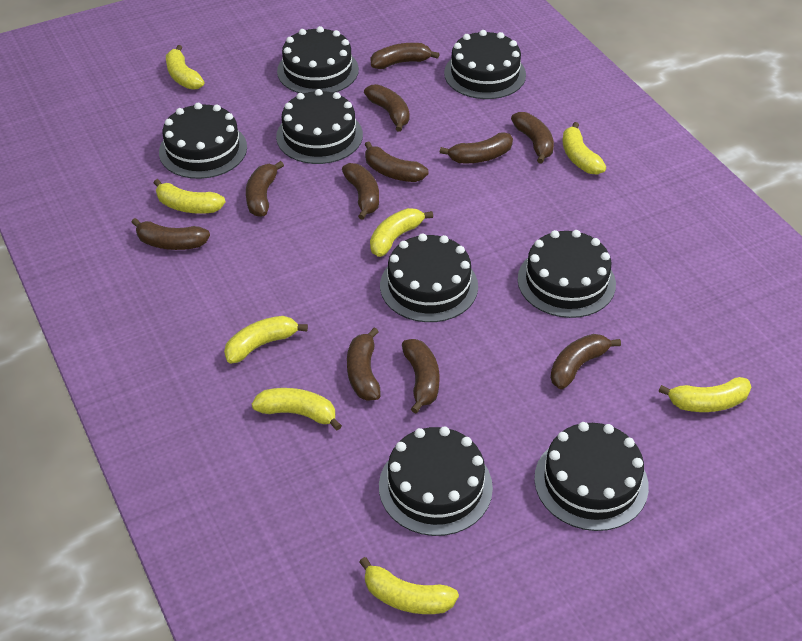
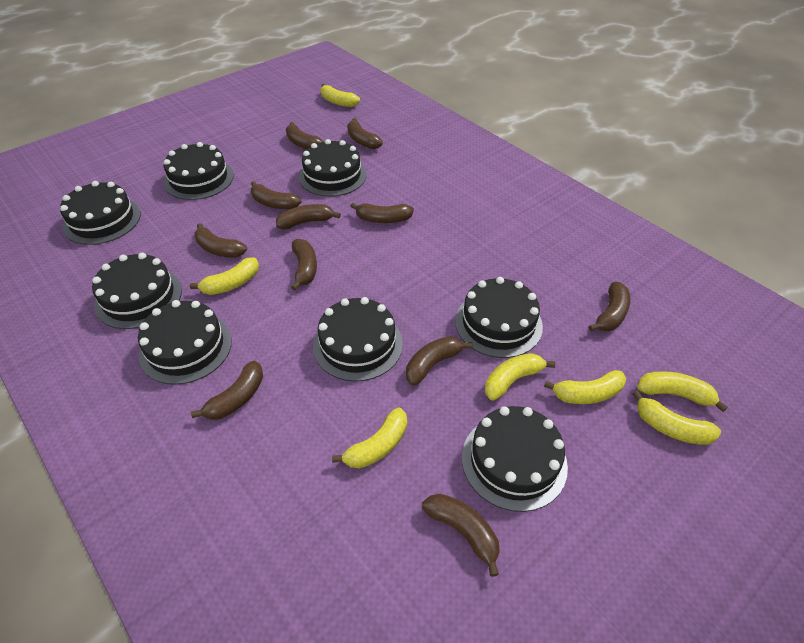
yellow banana: [154,179,225,214] [166,45,204,90] [224,316,308,363] [252,388,342,430] [359,557,459,614] [370,208,433,257] [563,122,606,174] [659,377,751,412] = 8 -> [190,257,259,295] [321,84,360,107] [332,408,407,469] [485,353,555,401] [544,370,626,404] [632,390,721,445] [638,371,728,412] = 7

